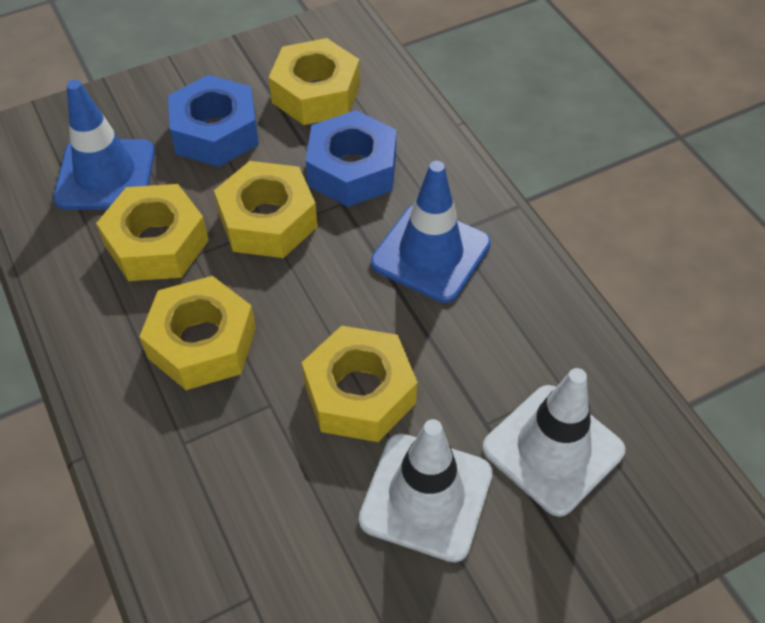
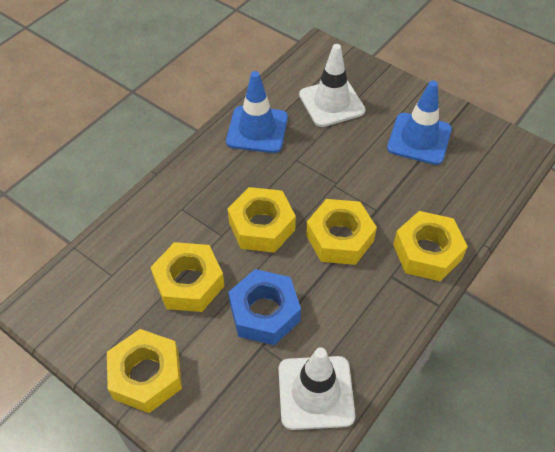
blue nut: [168,75,259,167] [306,110,396,207] = 2 -> [228,269,301,345] = 1

